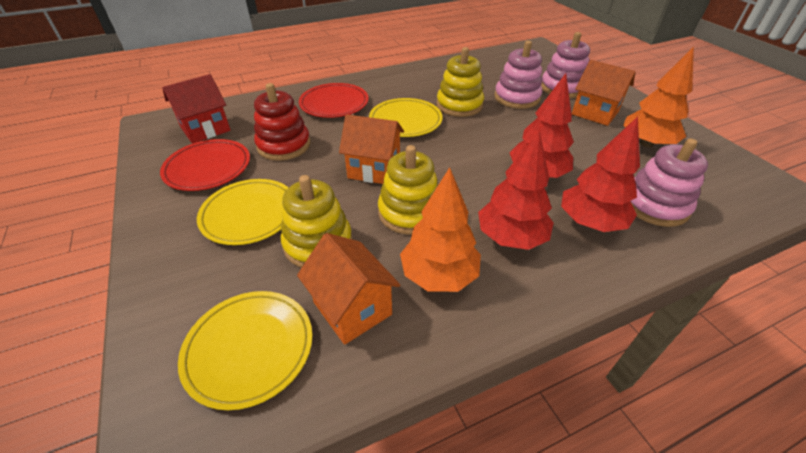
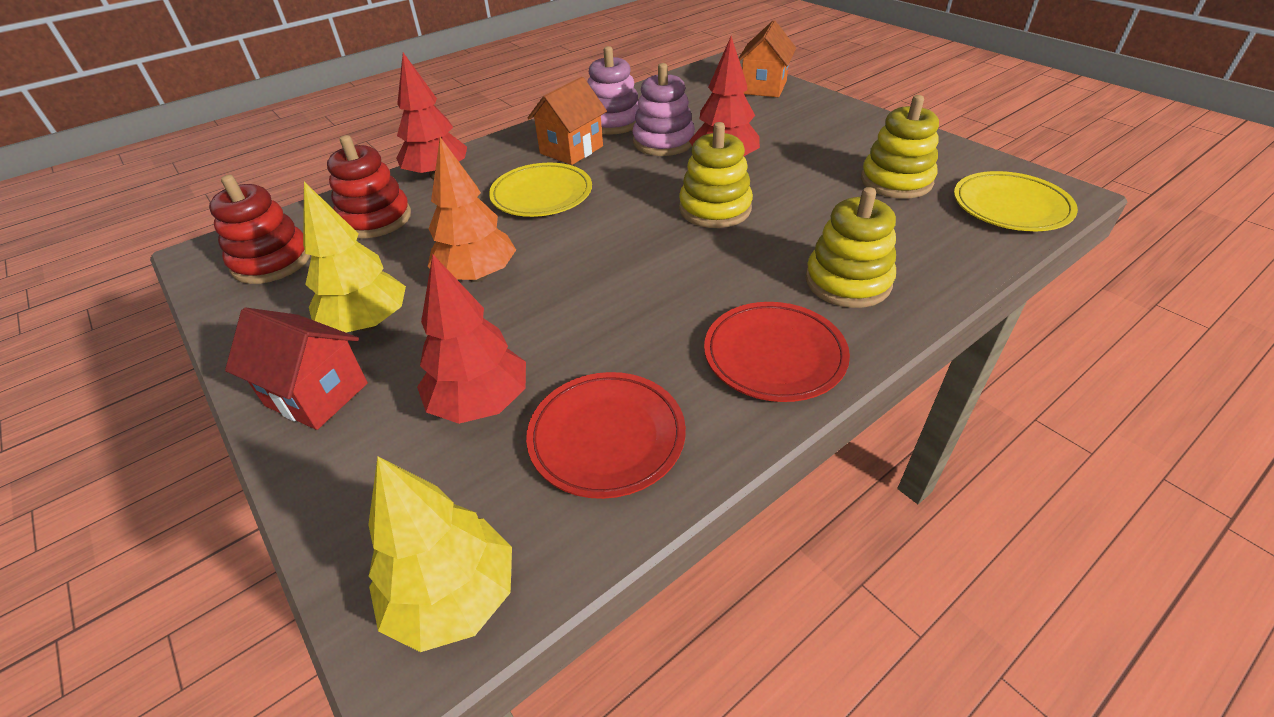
orange house: [297,233,400,345] [339,114,404,184] [572,60,636,126] = 3 -> [528,77,607,165] [739,20,796,97] = 2
orange tree: [400,167,481,292] [623,47,694,147] = 2 -> [427,137,516,282] = 1
pink stacking toy: [494,41,542,109] [541,32,590,98] [631,138,708,227] = 3 -> [587,46,639,135] [632,63,695,156] = 2
red stacking toy: [254,83,310,161] = 1 -> [209,175,310,284] [327,135,411,238] = 2
yellow plate: [178,291,313,410] [197,179,289,245] [369,98,442,137] = 3 -> [489,163,592,217] [954,171,1078,231] = 2
yellow tree: none = 0 -> [303,182,406,333] [368,457,512,652] = 2

